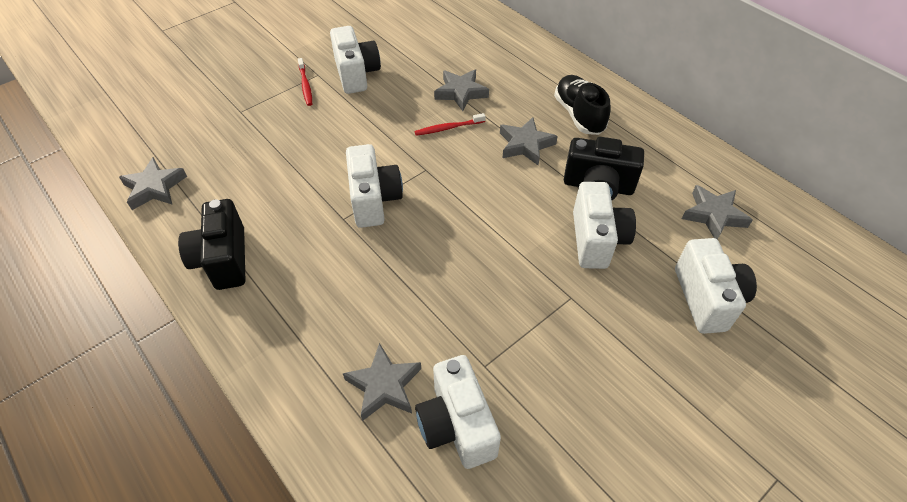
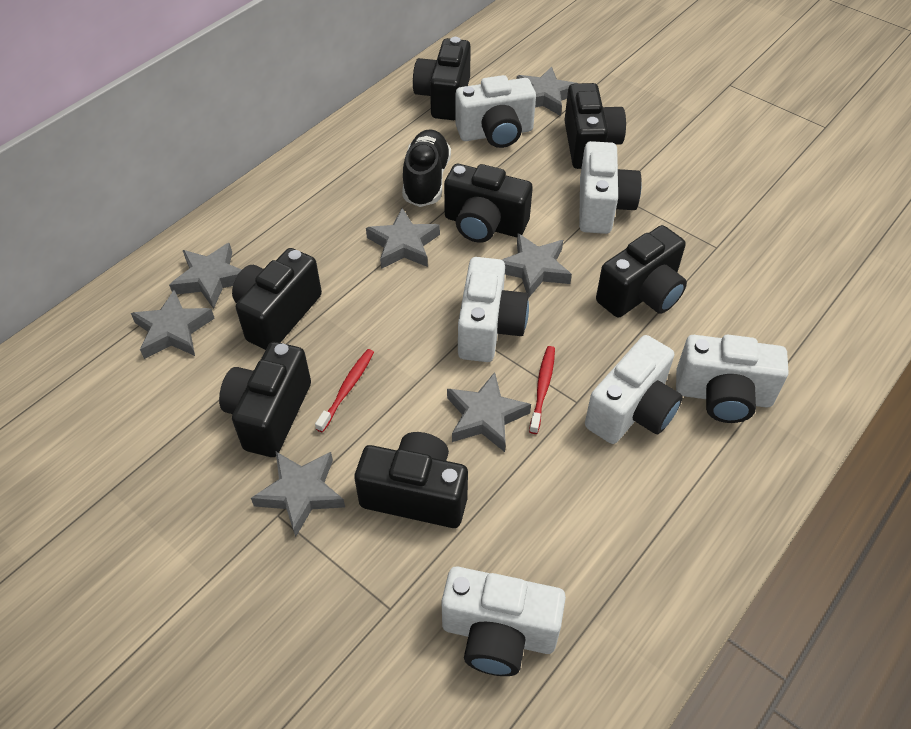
black camera: [178,199,245,290] [564,137,644,200] = 2 -> [219,342,311,457] [232,248,322,350] [354,432,468,528] [413,37,471,120] [444,164,533,243] [564,83,626,169] [596,225,687,318] = 7
grey star: [119,157,187,210] [343,343,421,421] [434,69,489,111] [500,117,558,165] [682,185,753,240] = 5 -> [131,290,215,359] [169,243,242,309] [251,452,345,537] [366,208,440,269] [447,372,531,452] [502,233,572,298] [517,67,577,116] = 7
white camera: [330,26,381,94] [346,144,403,228] [415,355,501,469] [573,182,636,269] [675,238,757,334] = 5 -> [441,567,566,676] [456,75,536,148] [458,257,529,362] [579,141,642,234] [585,335,683,444] [676,335,789,423] = 6

